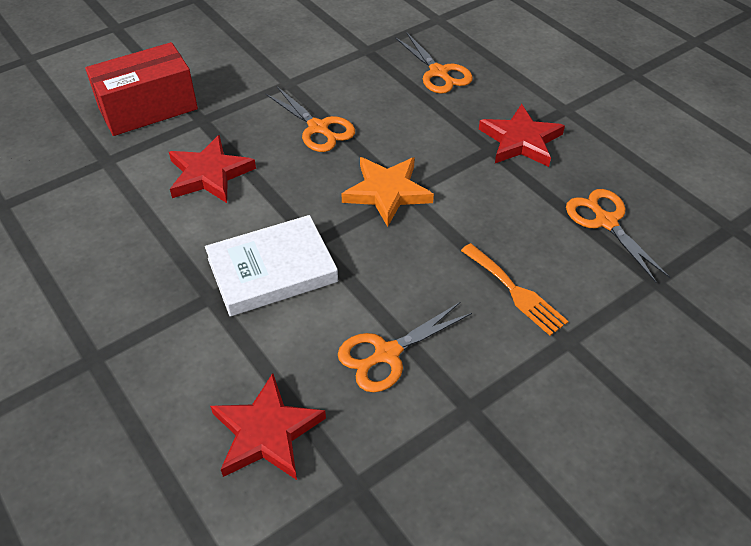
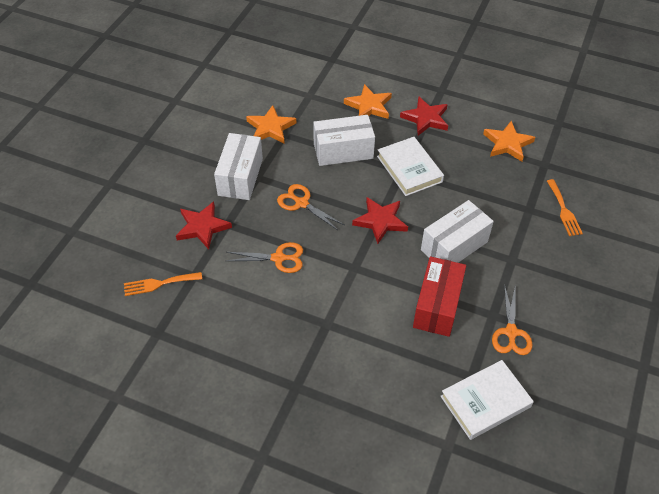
orange fork: [461,243,569,336] = 1 -> [124,272,202,296] [547,179,583,236] = 2
orange scissors: [265,87,355,152] [338,302,472,392] [395,32,473,94] [566,189,671,283] = 4 -> [226,242,303,273] [277,184,344,230] [492,284,532,355] = 3
orange star: [341,157,434,227] = 1 -> [246,105,296,144] [344,84,392,119] [483,121,535,162] = 3
white book: [205,215,338,317] = 1 -> [377,137,444,196] [440,360,534,440] = 2
white box: none = 0 -> [214,133,263,200] [313,115,375,166] [421,200,494,263] = 3

